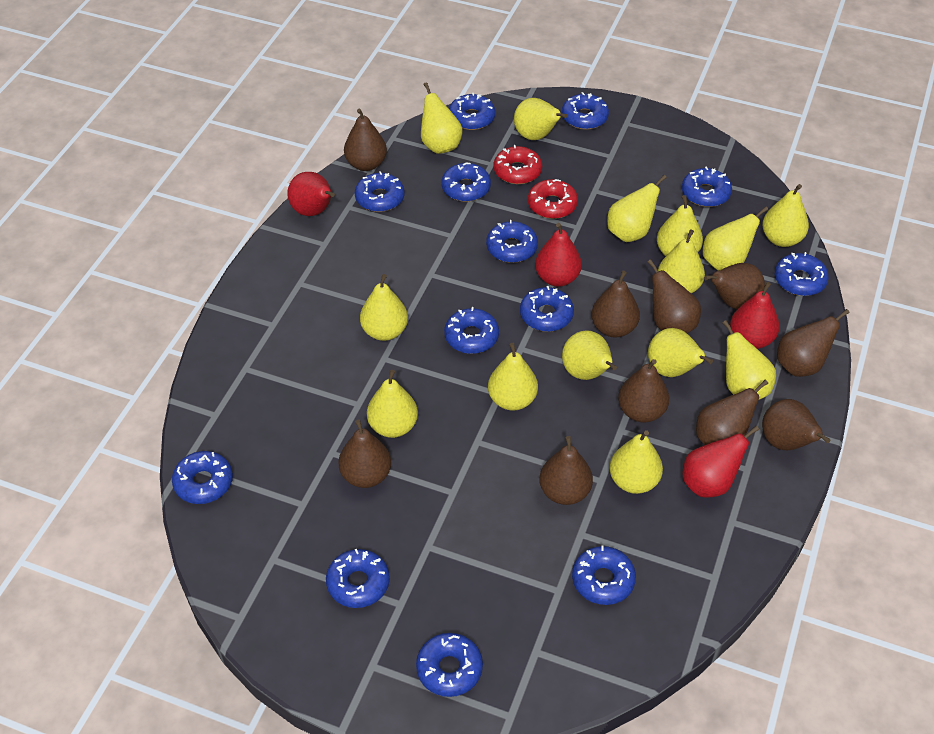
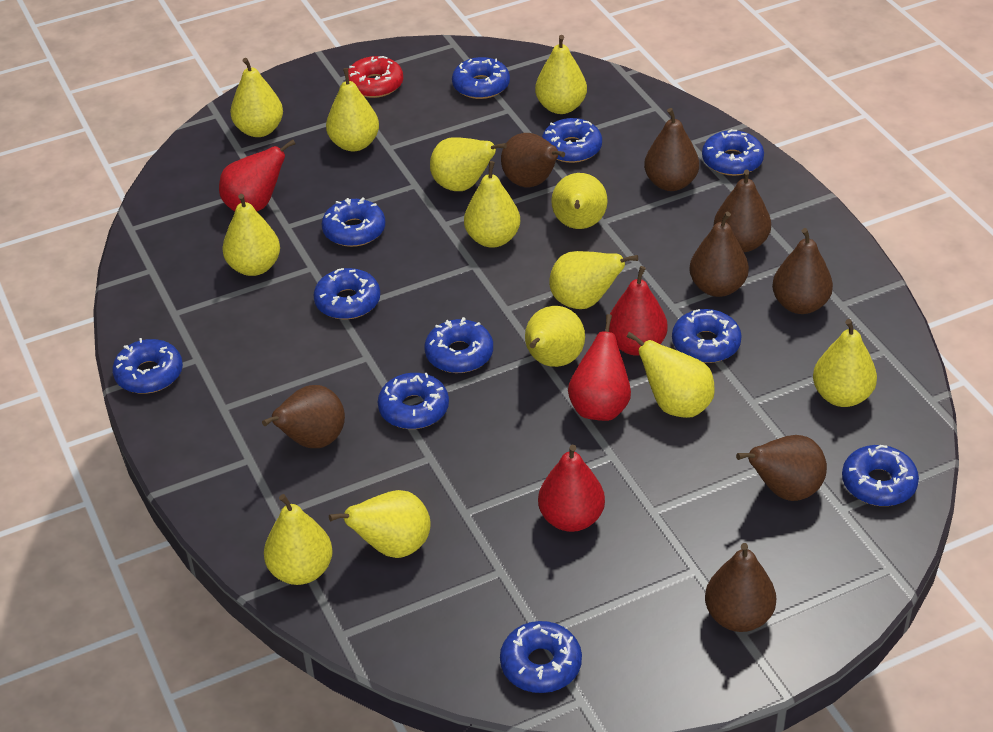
blue donut: [172,451,233,504] [326,549,390,608] [355,171,405,212] [416,633,483,697] [441,162,491,202] [444,307,499,354] [449,93,495,130] [486,220,538,263] [520,286,574,332] [562,92,609,130] [572,546,636,605] [682,166,732,207] [775,252,829,296] = 13 -> [112,338,183,393] [313,268,380,319] [322,197,385,247] [378,373,449,429] [424,317,493,373] [452,57,510,99] [500,621,582,693] [542,118,602,163] [672,309,742,363] [702,129,764,176] [842,445,919,506] = 11
brown pear: [338,420,391,488] [344,108,387,171] [539,436,593,505] [591,271,640,338] [618,359,669,423] [647,259,701,333] [696,380,768,445] [704,263,765,309] [762,399,830,450] [777,309,850,377] = 10 -> [262,385,345,448] [501,133,565,187] [644,108,699,191] [689,212,749,297] [705,543,776,632] [714,170,771,252] [736,435,827,501] [772,228,833,314] = 8
red donut: [493,145,542,184] [528,179,578,219] = 2 -> [348,56,403,98] = 1
yellow pear: [360,274,408,341] [367,370,418,438] [421,82,463,154] [488,343,538,411] [514,98,567,140] [562,330,617,380] [607,175,667,242] [609,430,663,494] [648,328,713,377] [657,195,703,256] [658,229,705,293] [703,206,768,271] [723,320,776,400] [762,184,809,247] = 14 -> [222,194,280,276] [230,58,283,137] [264,494,333,585] [326,68,379,151] [329,490,431,558] [430,137,507,191] [464,161,520,248] [525,306,585,367] [535,35,587,114] [549,251,638,309] [551,173,608,229] [626,332,715,418] [813,319,877,407] = 13

